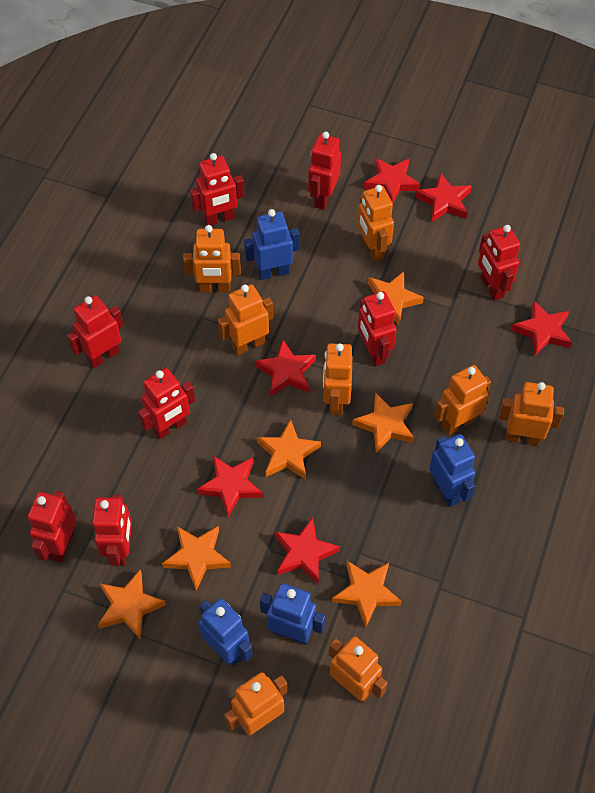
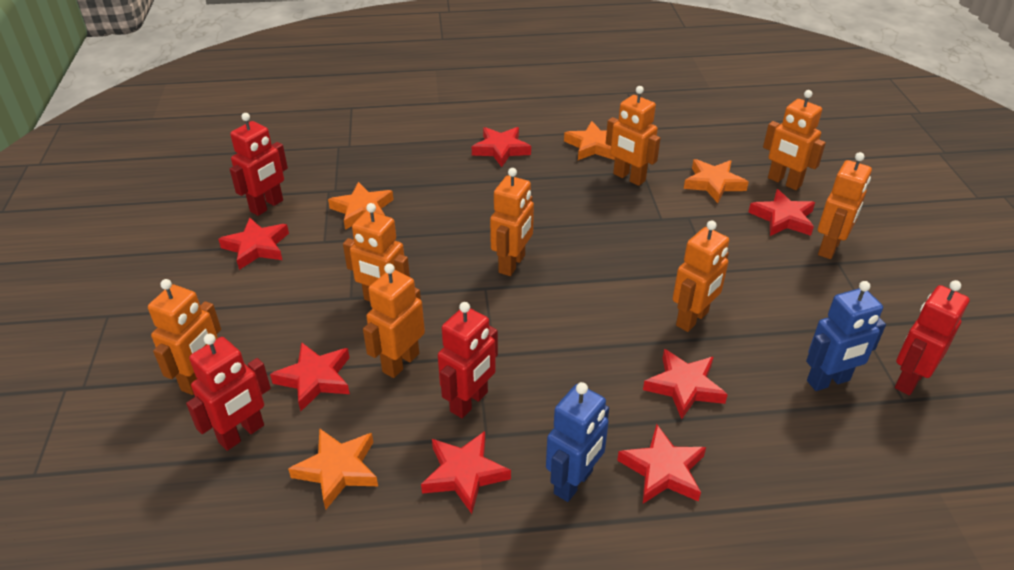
blue robot: [198,598,253,666] [244,209,300,280] [260,583,325,645] [429,434,475,507] = 4 -> [546,382,609,502] [806,281,886,391] = 2
orange star: [98,570,166,639] [162,526,231,591] [257,419,321,480] [332,561,402,627] [352,392,414,453] [368,271,424,325] = 6 -> [288,428,378,510] [328,182,394,230] [564,121,615,160] [684,159,749,203] = 4
red robot: [28,491,77,563] [67,295,124,368] [92,495,132,566] [138,368,195,439] [190,153,244,226] [308,132,341,210] [358,291,397,366] [478,225,520,301] = 8 -> [186,334,271,451] [230,113,288,216] [438,302,498,418] [895,280,970,395] = 4
red star: [197,456,263,517] [255,340,316,397] [274,517,340,584] [364,158,421,203] [415,172,472,222] [511,300,572,356] = 6 -> [218,218,289,270] [270,342,350,411] [421,431,511,514] [472,127,531,167] [617,424,706,504] [643,349,728,419] [748,189,815,236] = 7

